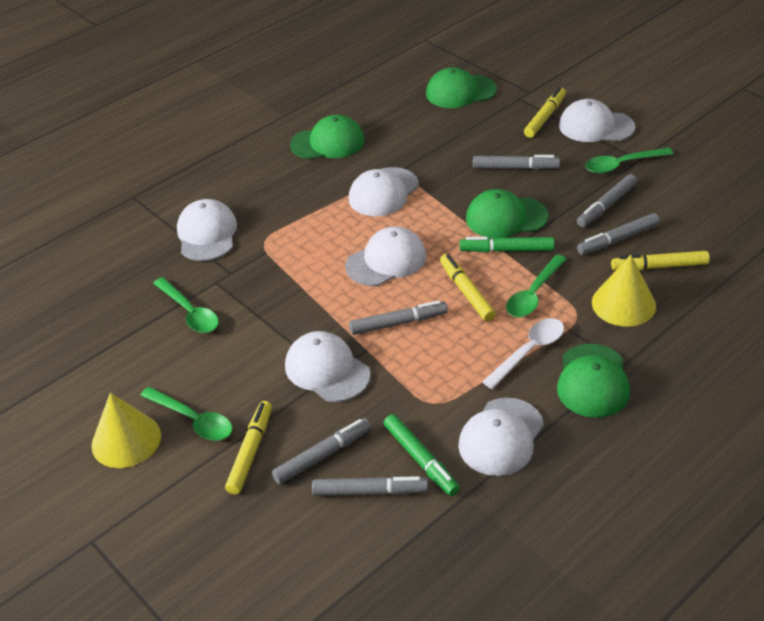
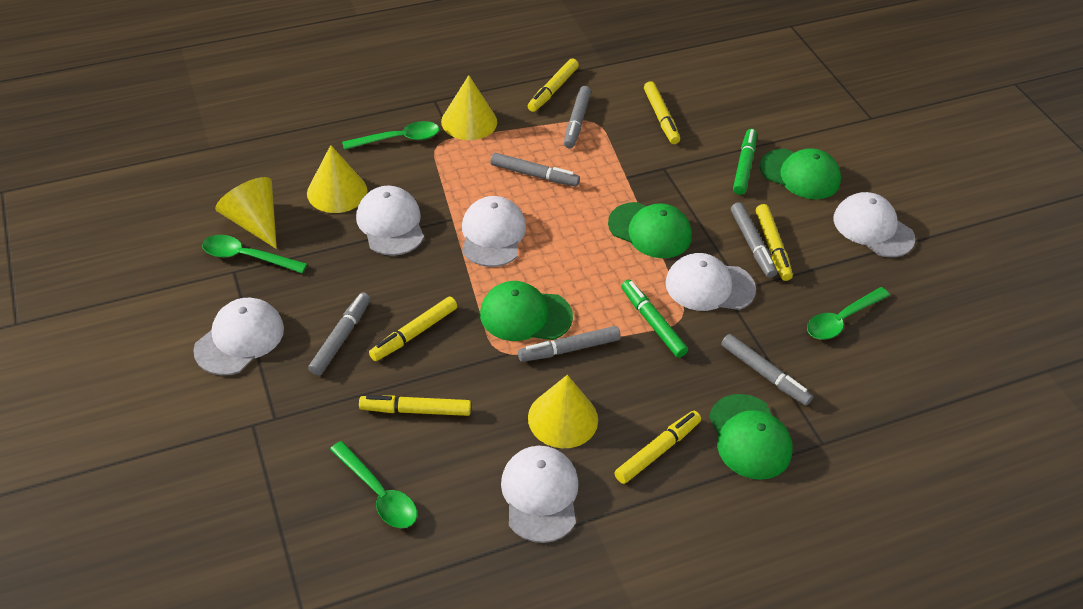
white spoon: [482,318,564,389] = 1 -> none = 0
yellow cone: [91,393,161,468] [592,255,656,327] = 2 -> [215,177,277,249] [307,145,367,213] [441,75,497,140] [528,375,598,448] = 4
yellow marker: [225,401,272,494] [440,254,496,322] [524,87,566,138] [611,251,710,270] = 4 -> [359,395,471,416] [369,297,457,361] [528,58,579,112] [614,411,701,484] [644,81,680,144] [756,204,793,281] = 6

